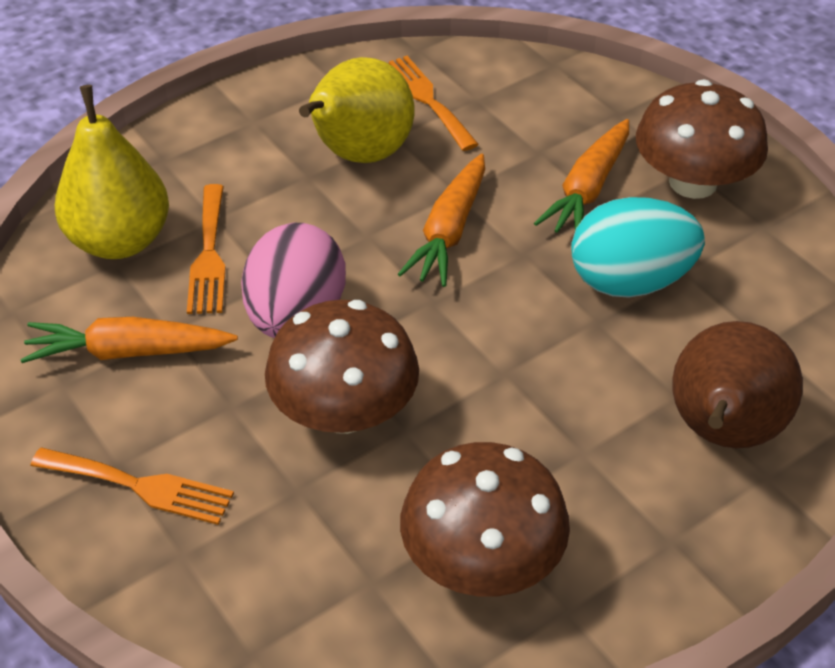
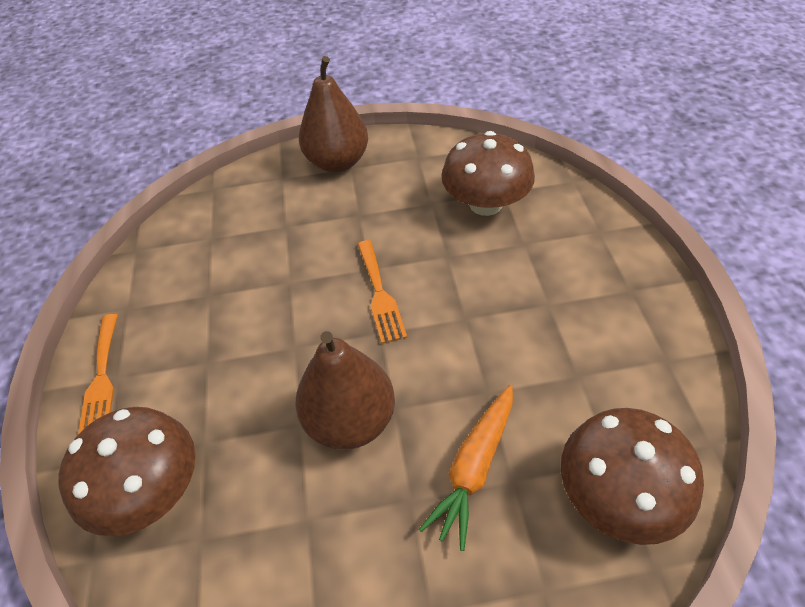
brown pear: [672,321,803,448] = 1 -> [295,331,395,450] [299,56,368,172] = 2
orange carrot: [20,317,238,363] [398,154,485,287] [534,119,629,233] = 3 -> [419,385,513,551] = 1
orange fork: [31,448,234,525] [187,184,226,314] [389,56,479,151] = 3 -> [78,314,118,434] [357,240,407,344] = 2
pink egg: [241,223,346,338] = 1 -> none = 0
turquoise egg: [571,197,705,298] = 1 -> none = 0
yellow pear: [55,85,169,259] [299,57,414,163] = 2 -> none = 0

